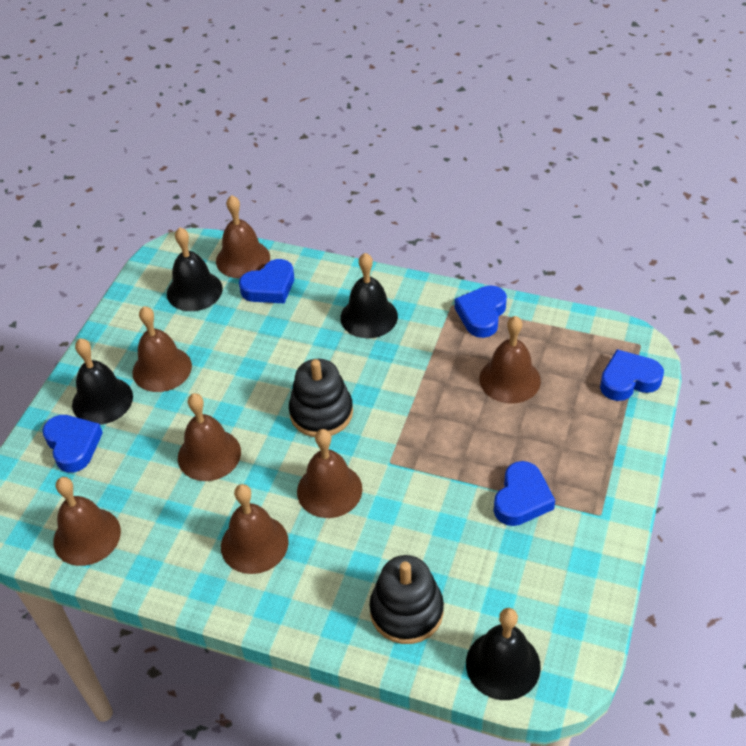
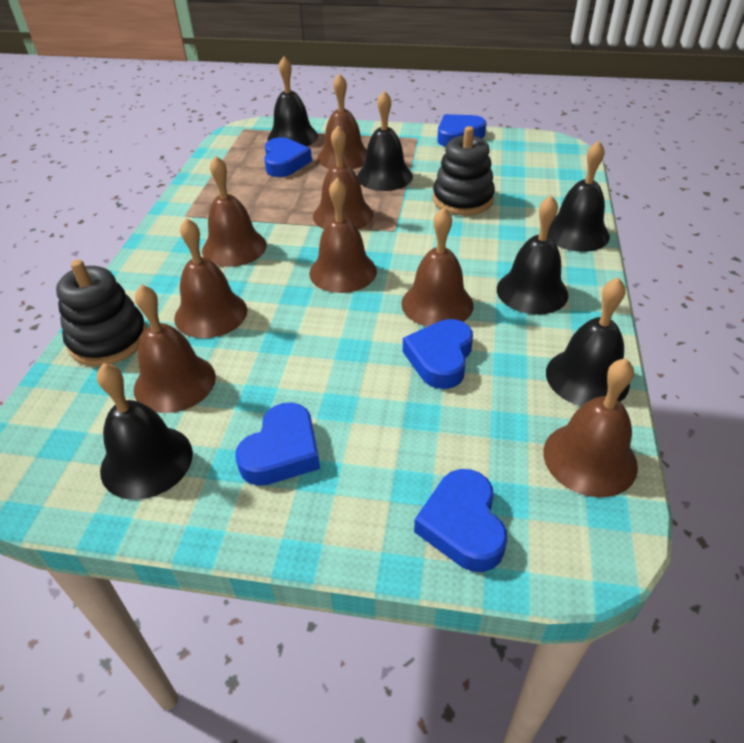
black bell: [72,339,133,425] [167,228,223,311] [340,253,398,338] [466,608,541,700] = 4 -> [97,363,193,500] [268,56,318,146] [357,91,413,191] [497,195,569,315] [546,277,630,406] [548,141,610,252] = 6
brown bell: [53,477,121,566] [132,306,192,392] [178,393,241,481] [216,195,270,278] [221,484,289,574] [297,429,363,518] [480,316,541,404] = 7 -> [134,284,216,413] [174,218,247,338] [202,156,267,267] [309,178,377,293] [313,126,373,229] [317,73,367,169] [401,207,473,327] [543,358,638,497] = 8

